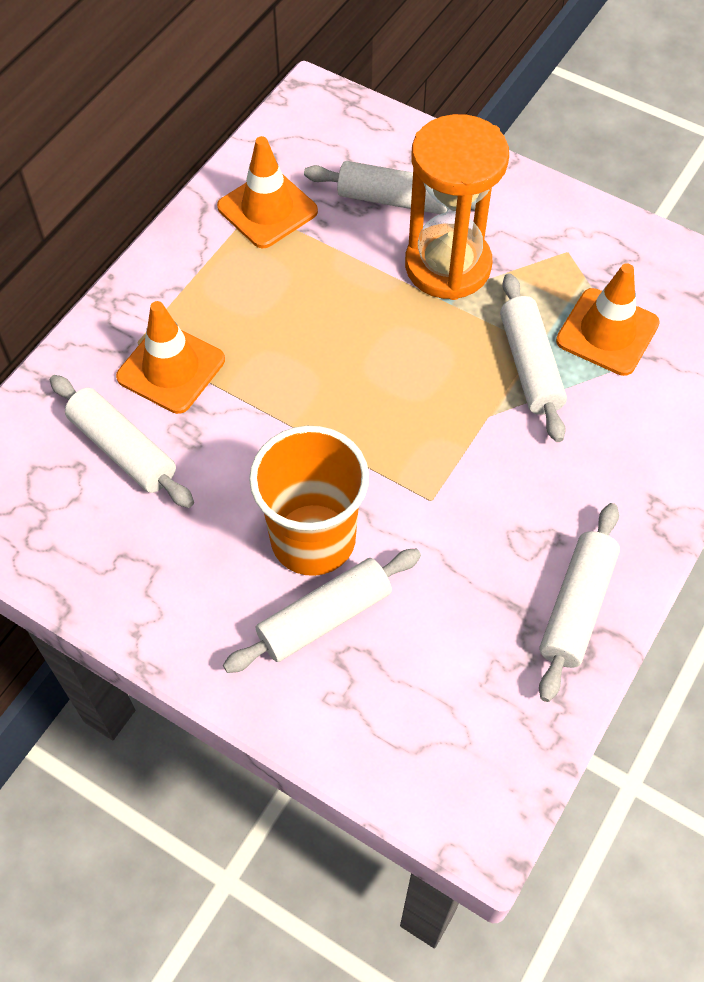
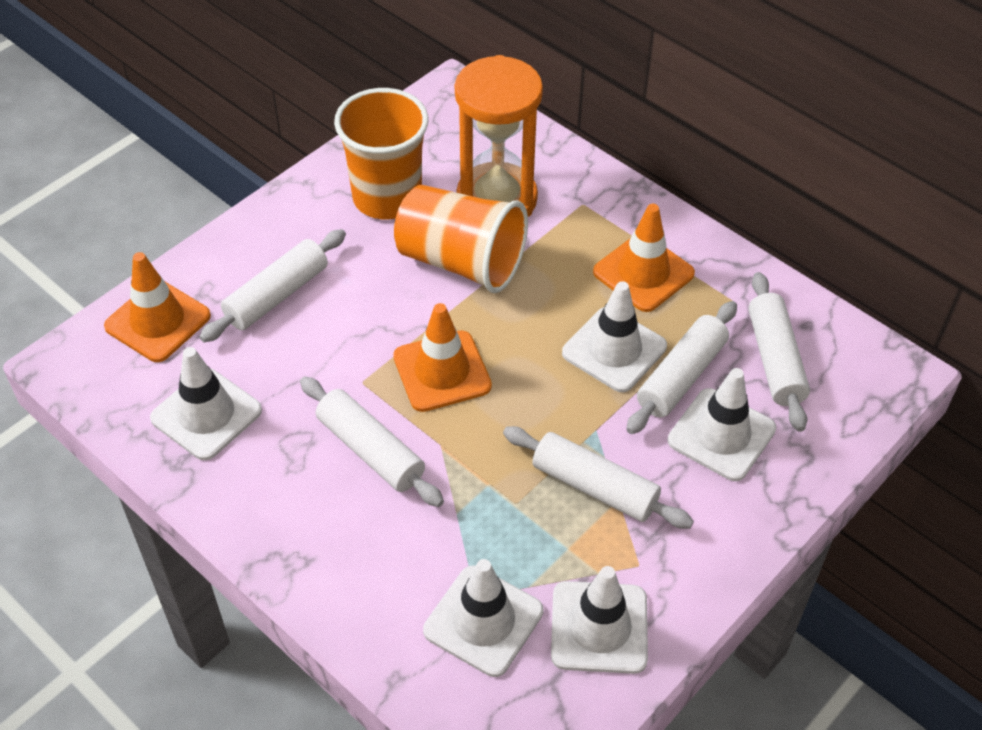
orange cup: [249,426,369,576] = 1 -> [334,88,429,219] [394,185,528,293] = 2
white traffic cone: none = 0 -> [150,347,262,460] [423,559,543,677] [551,566,648,674] [562,281,667,392] [668,368,776,481] = 5

